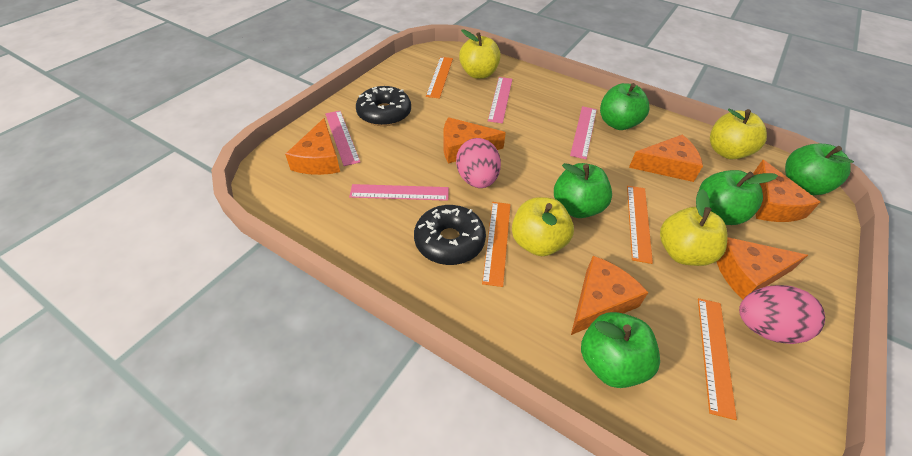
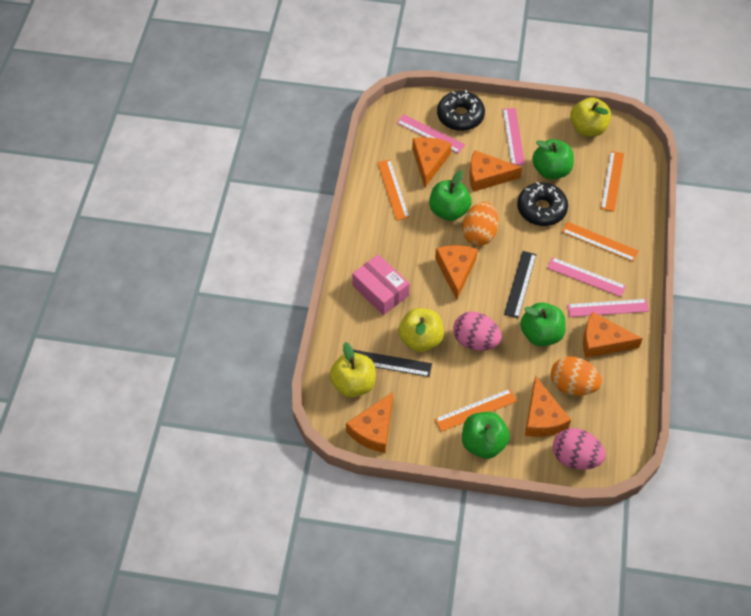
black ruler: none = 0 -> [353,350,432,377] [504,251,537,318] = 2
green apple: [554,163,612,218] [581,312,660,388] [600,83,649,130] [699,170,778,225] [785,144,854,195] = 5 -> [429,170,472,221] [462,412,510,459] [520,303,566,347] [532,139,574,179] = 4
orange egg: none = 0 -> [462,202,499,246] [551,356,602,396] = 2
pink box: none = 0 -> [352,254,410,315] = 1
yellow apple: [459,29,501,79] [512,197,574,256] [660,189,728,266] [710,109,767,159] = 4 -> [330,342,376,398] [399,308,444,352] [570,97,611,137] = 3

